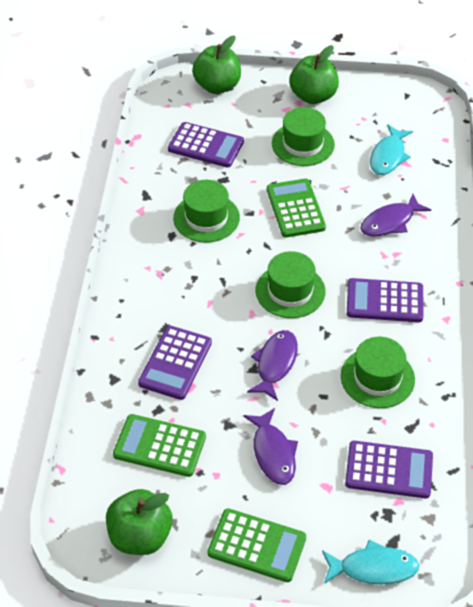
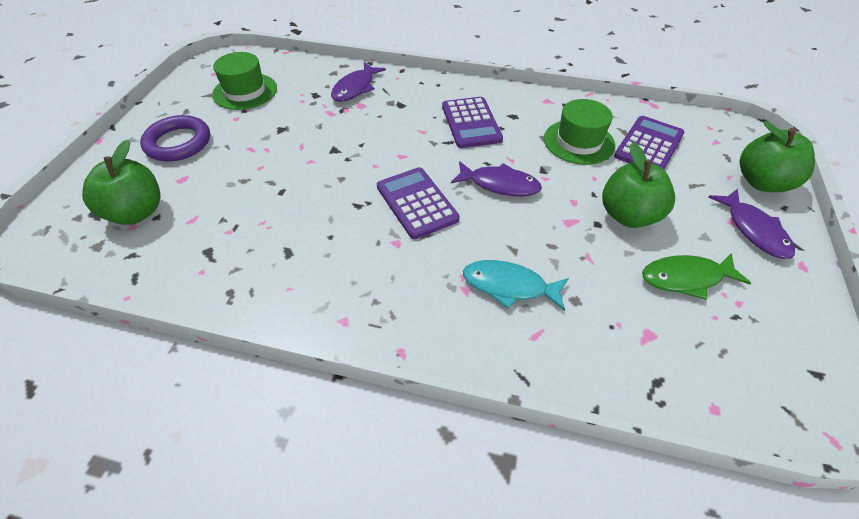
green calculator: [113,414,206,477] [208,508,306,582] [267,179,326,238] = 3 -> none = 0
green fish: none = 0 -> [642,253,751,300] = 1
green hat: [173,180,240,242] [255,251,326,318] [272,107,335,166] [341,337,415,408] = 4 -> [212,52,277,110] [544,99,615,165] = 2
purple calculator: [138,326,212,400] [168,122,244,168] [345,441,433,498] [347,278,424,322] = 4 -> [377,167,460,239] [442,97,503,148] [614,116,685,169] = 3
purple ring: none = 0 -> [140,115,210,162] = 1
turquoise fish: [322,540,419,585] [370,124,413,175] = 2 -> [463,260,569,311] = 1

